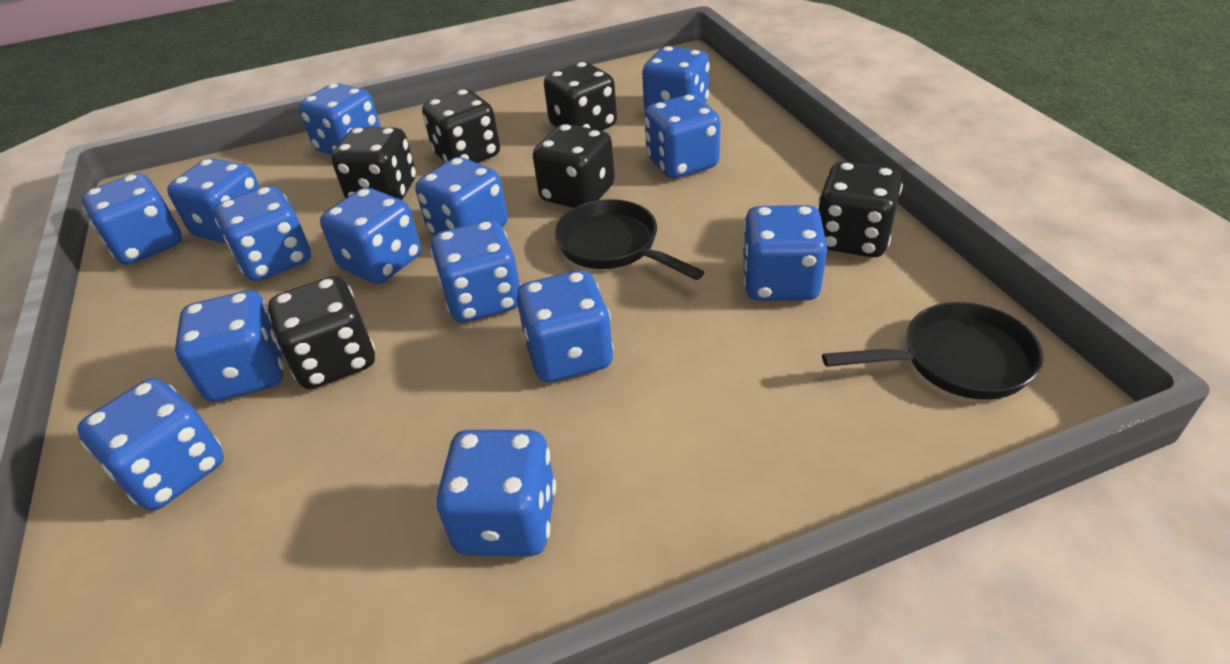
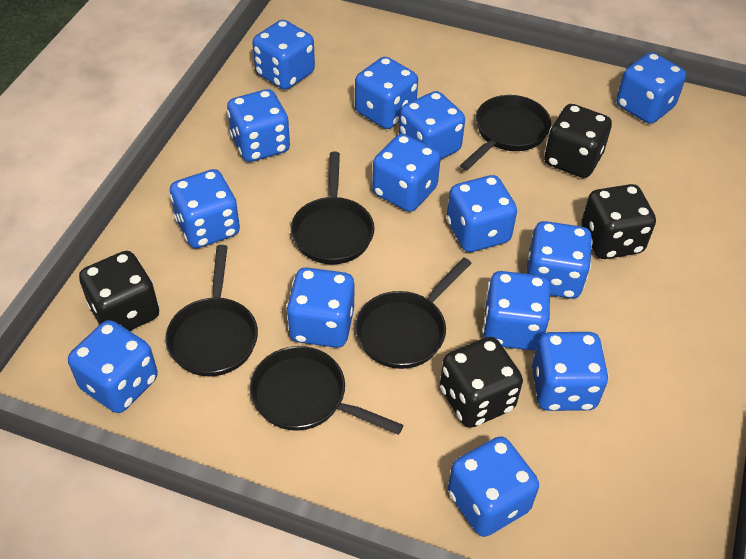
black dice: [268,276,375,389] [331,127,416,200] [422,89,500,163] [533,124,615,208] [544,62,617,131] [818,162,903,257] = 6 -> [79,251,159,331] [440,337,523,428] [544,104,612,178] [581,184,656,259] = 4
black pan: [554,199,704,280] [822,302,1043,400] = 2 -> [165,245,258,377] [250,346,403,435] [291,152,374,264] [355,257,472,369] [460,95,551,170] = 5

